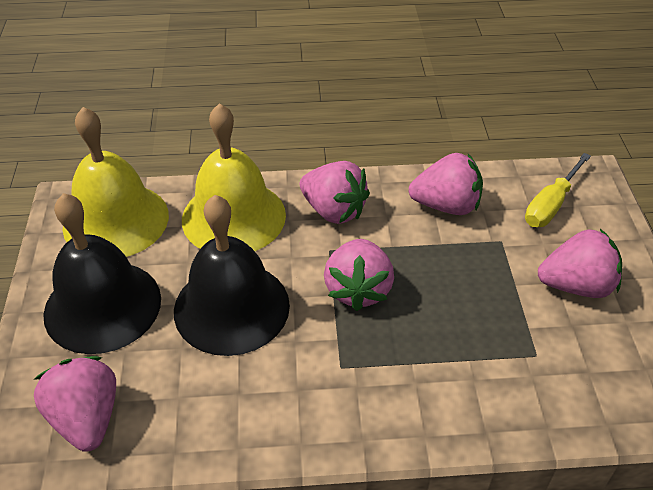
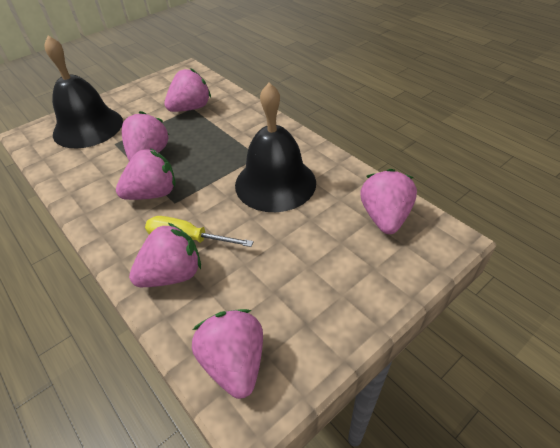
pink strawberry: [34,356,116,452] [299,161,370,224] [324,239,394,311] [408,153,483,215] [538,229,622,298] = 5 -> [116,148,175,200] [122,111,169,161] [129,222,201,287] [164,68,211,112] [192,309,263,399] [360,169,417,234] = 6
yellow bell: [63,107,169,257] [182,103,286,251] = 2 -> none = 0

